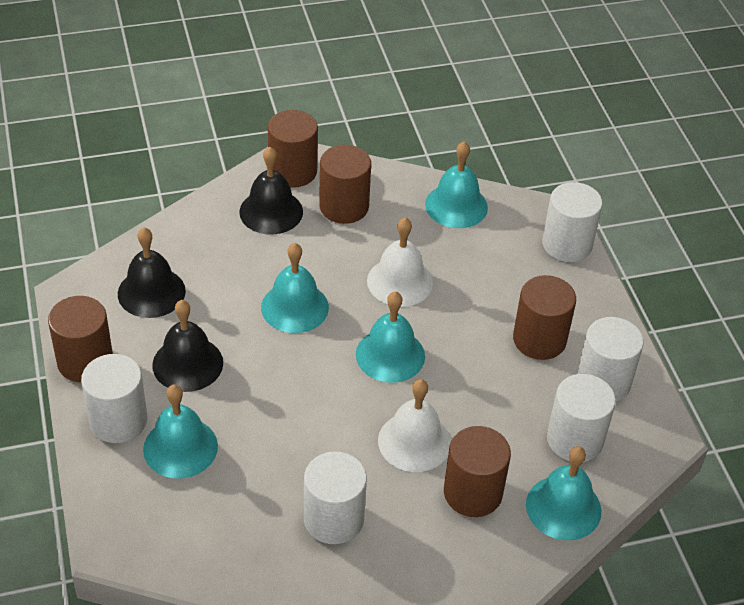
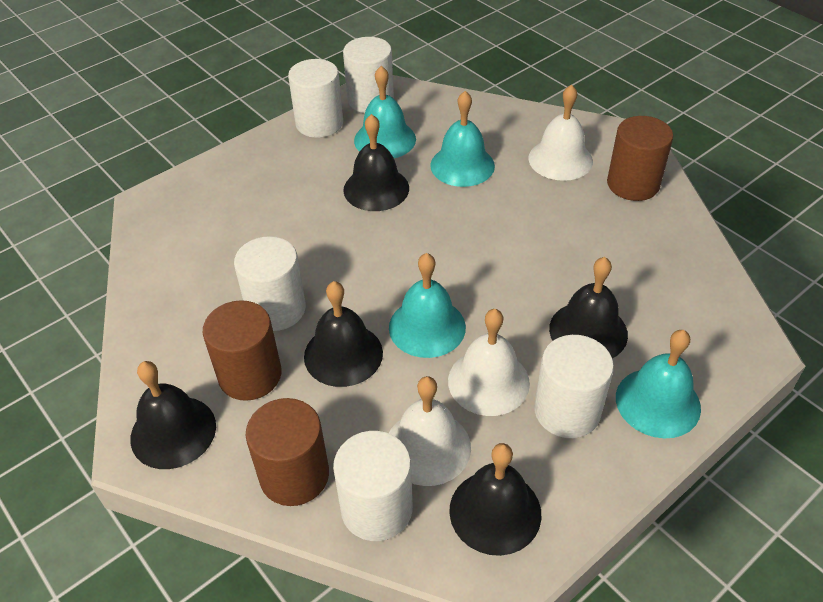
black bell: [118,227,186,318] [152,300,223,392] [239,147,303,235] = 3 -> [130,361,216,469] [304,281,383,387] [343,114,409,211] [449,443,541,556] [549,257,628,358] = 5
brown cylinder: [48,296,113,383] [268,110,318,188] [319,145,371,224] [444,426,511,517] [513,275,576,360] = 5 -> [203,300,282,401] [246,398,329,506] [607,116,673,201] = 3
turquoise bell: [143,384,218,478] [261,243,329,333] [356,291,425,383] [425,141,488,228] [526,446,602,540] = 5 -> [354,66,416,158] [389,253,466,358] [430,91,495,187] [616,330,701,438] = 4
white bell: [367,217,433,307] [378,379,451,472] = 2 -> [389,376,471,486] [448,309,530,416] [528,85,593,181] = 3

